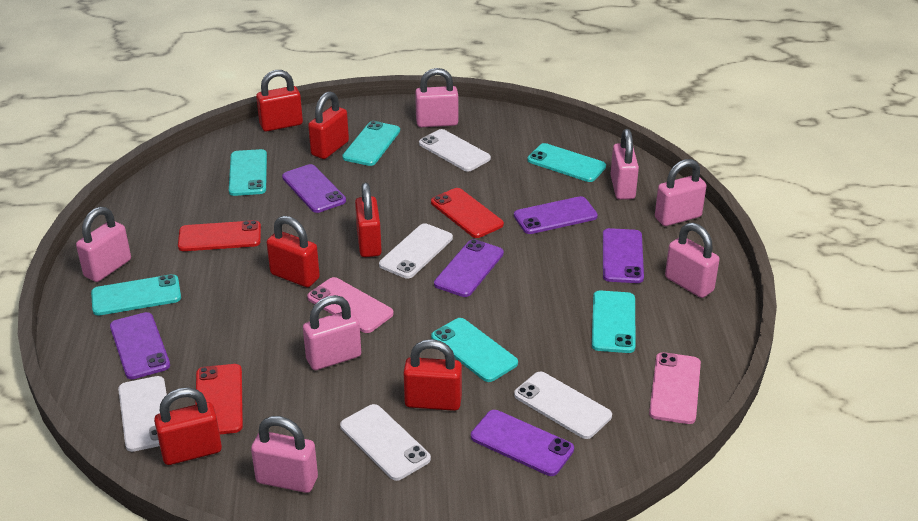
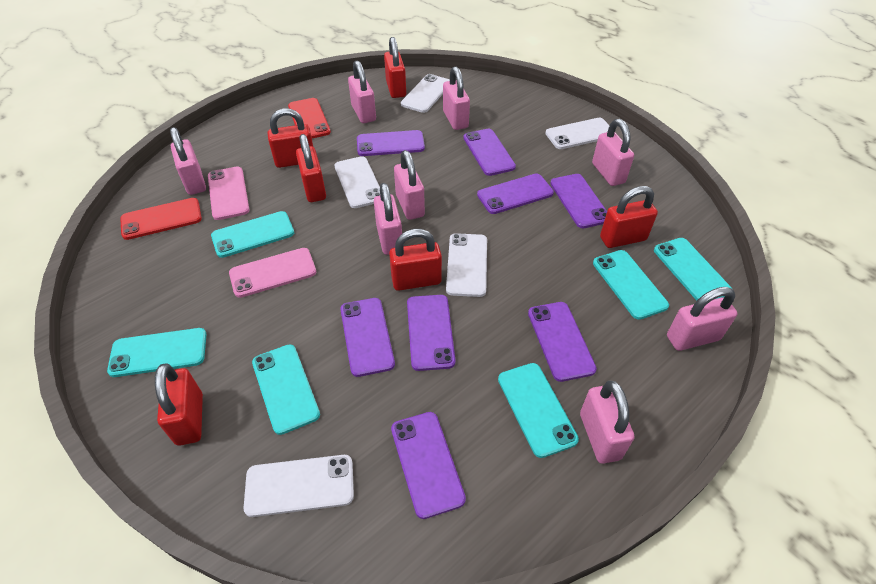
pink padlock: [76,207,131,282] [251,416,318,493] [303,295,361,370] [415,68,458,127] [610,129,639,200] [655,159,706,226] [665,223,720,298] = 7 -> [170,127,206,195] [348,60,376,123] [374,183,402,255] [394,150,425,220] [443,66,470,130] [580,381,634,464] [592,119,634,186] [667,287,737,351] = 8
purple phone: [110,312,170,379] [282,164,346,213] [434,239,504,297] [471,410,574,476] [514,196,598,234] [603,228,644,283] = 6 -> [340,298,395,377] [357,130,425,156] [391,412,466,519] [407,295,455,371] [464,129,516,176] [477,173,554,214] [528,302,597,382] [550,174,607,228] = 8
red phone: [178,220,261,251] [196,364,243,434] [431,188,504,238] = 3 -> [120,198,202,240] [288,98,331,138] = 2

